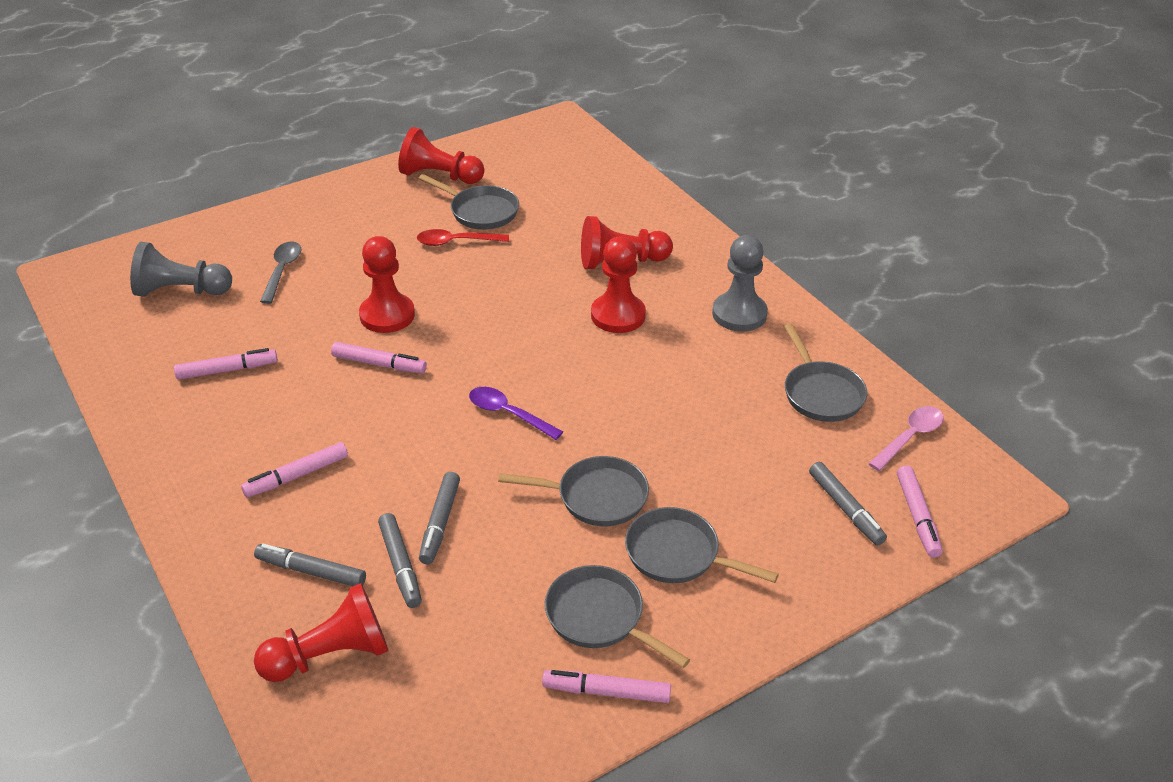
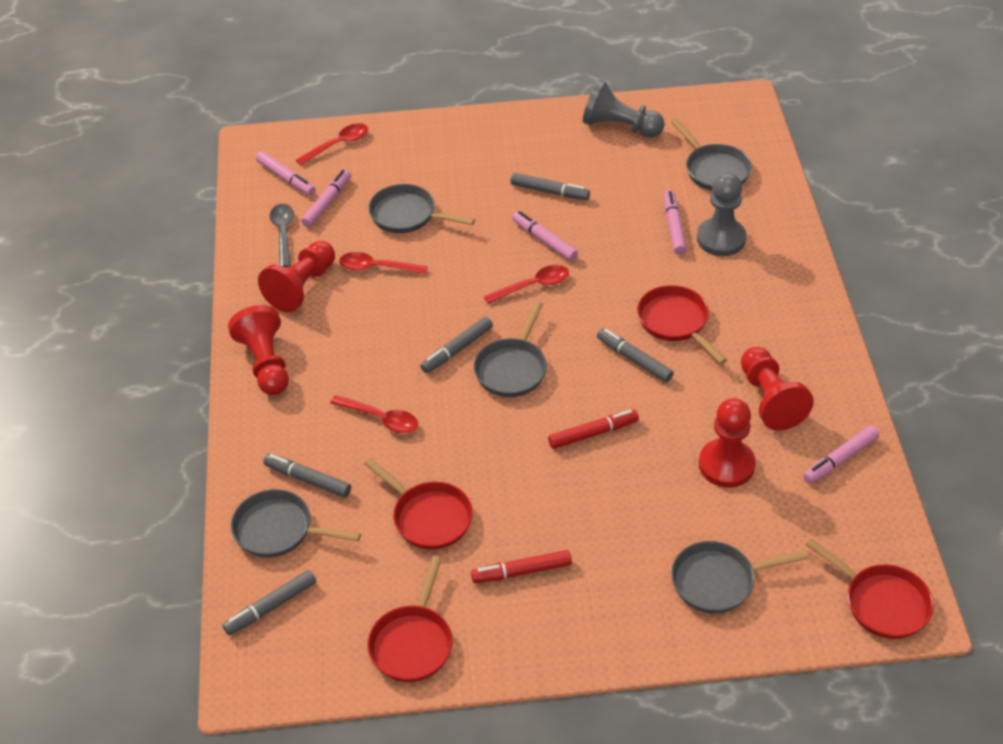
grey marker: [254,544,366,586] [378,513,422,608] [419,472,460,564] [809,462,887,545] = 4 -> [223,570,316,635] [263,454,351,498] [420,317,493,373] [511,173,590,200] [597,328,674,382] = 5
pink spoon: [868,406,944,471] = 1 -> none = 0
purple spoon: [469,387,563,440] = 1 -> none = 0
red marker: none = 0 -> [471,550,572,583] [548,410,639,449] = 2
red pan: none = 0 -> [364,458,473,550] [367,556,453,682] [637,285,727,364] [806,538,934,639] = 4
red pawn: [254,583,389,682] [359,236,415,333] [398,127,485,184] [581,216,673,269] [591,237,646,333] = 5 -> [228,305,289,395] [258,241,335,312] [699,398,756,487] [741,347,814,431] = 4
red spoon: [417,229,509,246] = 1 -> [296,123,368,165] [330,395,418,433] [339,252,428,274] [484,265,569,304] = 4

